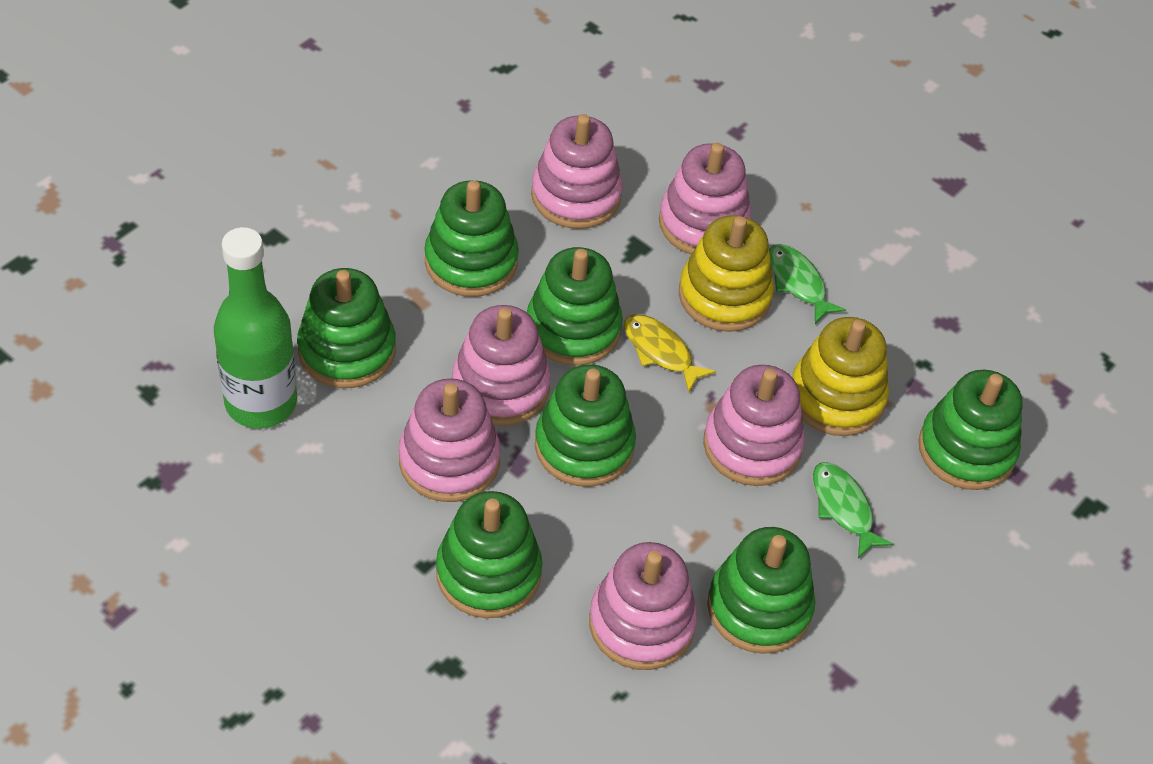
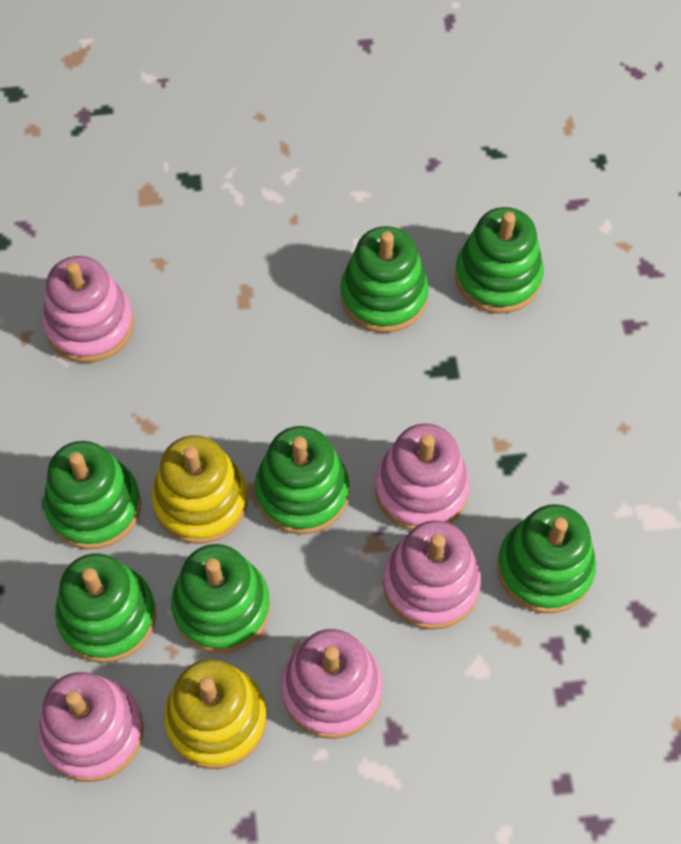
green bottle: [214,227,297,429] = 1 -> none = 0
green fish: [769,244,846,324] [813,462,894,559] = 2 -> none = 0
pink stacking toy: [398,378,501,502] [452,305,551,426] [531,114,623,229] [589,542,697,670] [659,143,751,254] [703,365,805,486] = 6 -> [38,672,144,782] [43,256,134,363] [281,629,383,739] [375,423,470,531] [383,520,481,630] = 5
yellow fish: [624,314,716,393] = 1 -> none = 0

